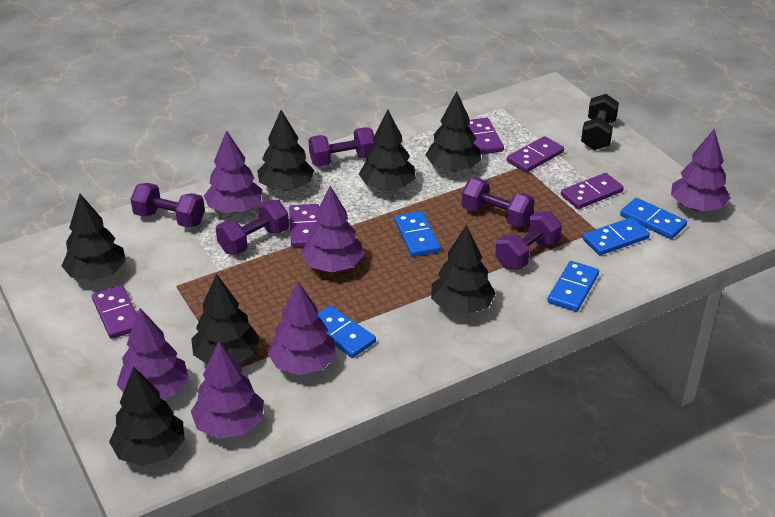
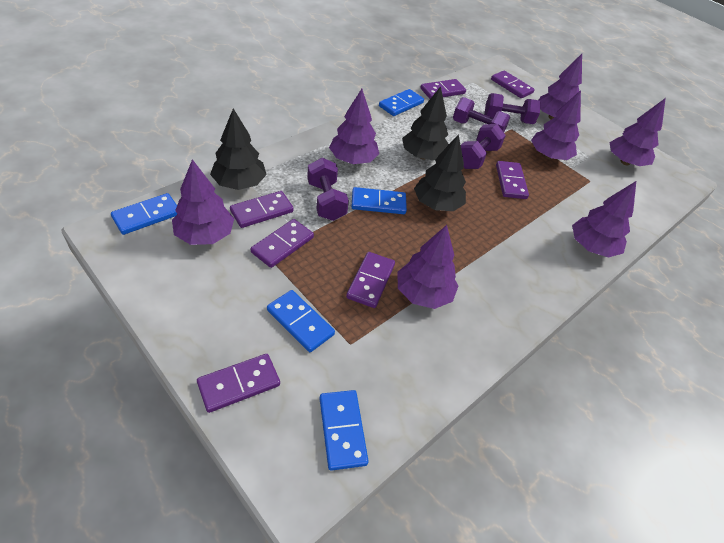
black dumbbell: [581,94,619,150] = 1 -> none = 0
black tree: [62,194,126,281] [109,367,185,466] [191,274,260,364] [257,110,315,191] [359,109,416,191] [426,91,481,172] [431,225,496,315] = 7 -> [210,108,267,190] [402,86,449,160] [414,134,466,211] = 3
purple domino: [92,285,137,339] [289,204,319,247] [468,118,504,154] [507,136,564,173] [561,173,624,209] = 5 -> [197,354,280,413] [230,191,294,228] [251,219,314,268] [346,252,395,308] [420,79,466,99] [491,71,534,98] [496,161,529,199] = 7
purple dumbbell: [131,183,205,228] [216,200,289,255] [308,127,374,167] [461,178,535,227] [495,211,562,269] = 5 -> [307,158,349,221] [453,97,510,132] [461,124,506,169] [485,93,541,124] = 4
purple tree: [117,308,189,399] [191,341,264,439] [204,130,262,213] [267,282,337,375] [301,186,364,272] [671,129,730,211] = 6 -> [172,159,234,245] [329,89,379,164] [398,225,458,309] [531,90,581,160] [539,54,582,119] [572,181,636,257] [609,98,666,166] = 7

